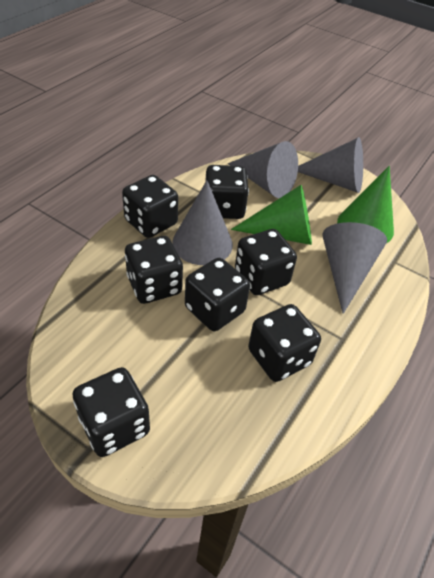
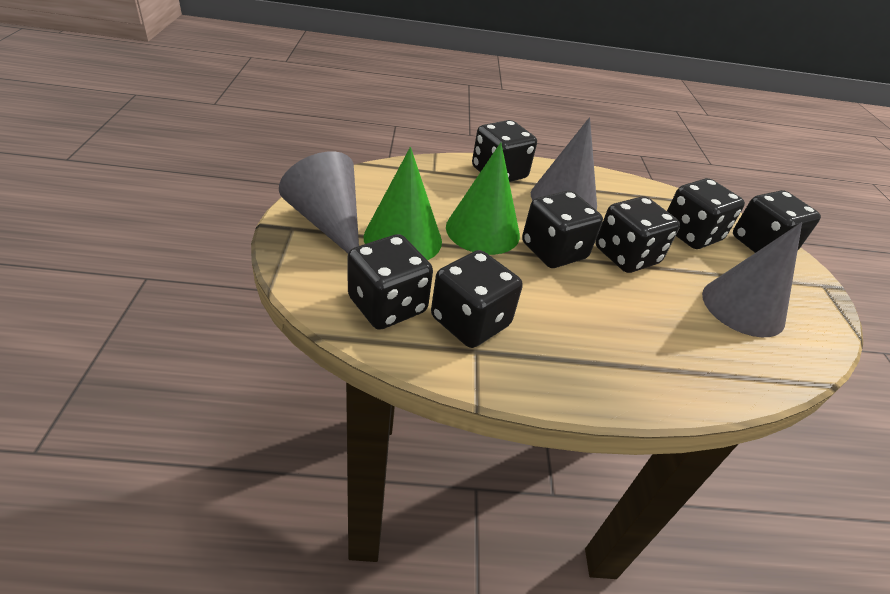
grey cone: [172,181,233,265] [228,141,298,198] [298,137,363,193] [322,222,387,314] = 4 -> [279,151,359,253] [531,117,597,210] [702,222,802,337] = 3

